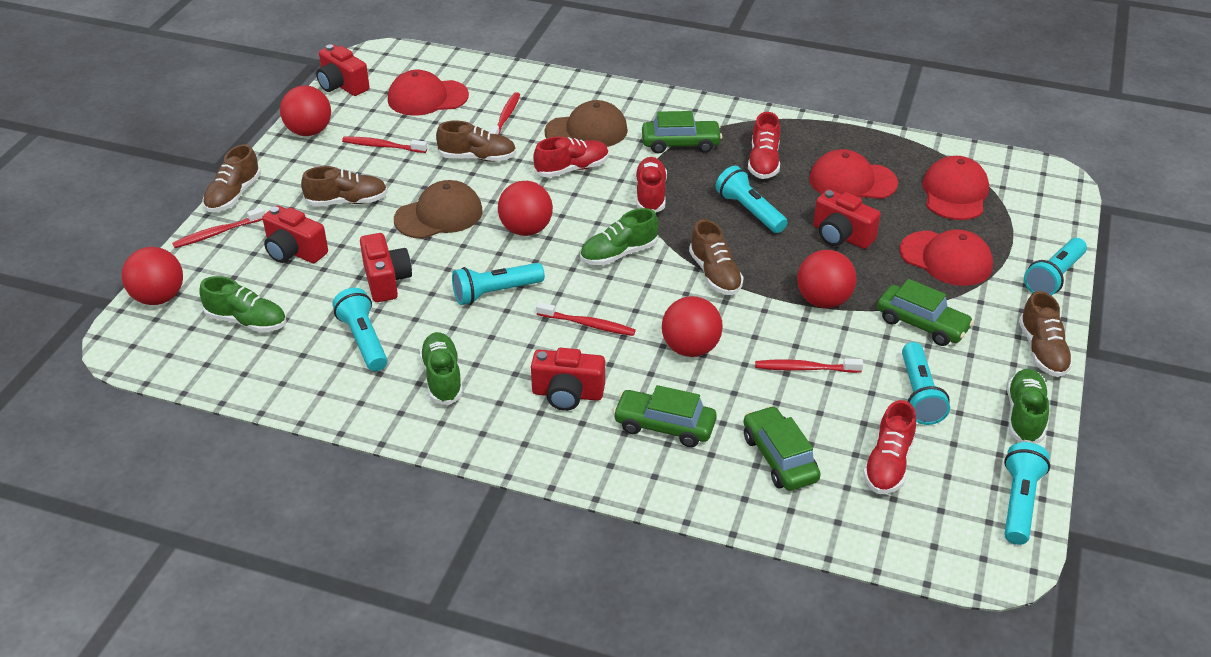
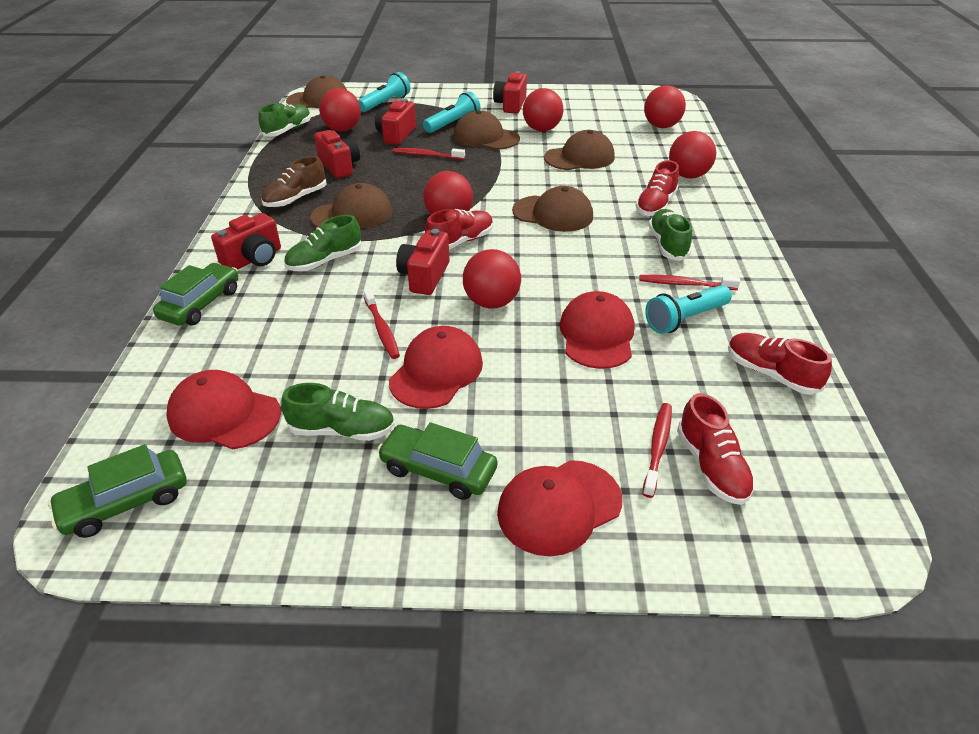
brown cap: [394,180,483,239] [545,100,628,147] = 2 -> [286,75,347,108] [310,183,393,228] [454,110,520,150] [512,186,593,232] [544,130,615,170] = 5
brown shoe: [202,144,261,212] [301,166,388,206] [436,121,516,161] [689,219,744,295] [1019,291,1074,377] = 5 -> [261,156,327,207] = 1
green car: [613,385,717,447] [642,111,722,154] [744,406,821,491] [877,279,974,346] = 4 -> [48,444,187,538] [153,263,238,325] [377,422,497,500] = 3
red ball: [122,247,183,305] [280,86,331,136] [498,181,553,236] [662,296,723,357] [797,250,856,308] = 5 -> [319,88,361,131] [423,171,473,214] [463,249,521,309] [523,88,563,131] [644,85,686,128] [669,131,716,179] = 6
red toothbrush: [172,207,265,248] [342,137,427,153] [489,92,520,135] [536,302,636,336] [755,358,863,373] = 5 -> [363,288,400,359] [392,148,465,160] [639,275,740,290] [642,403,672,498] = 4
turquoise flashlight: [333,288,387,371] [452,263,545,305] [716,166,788,233] [902,342,950,425] [1004,442,1050,545] [1024,238,1087,296] = 6 -> [358,72,410,112] [423,92,481,133] [645,285,732,334] = 3

